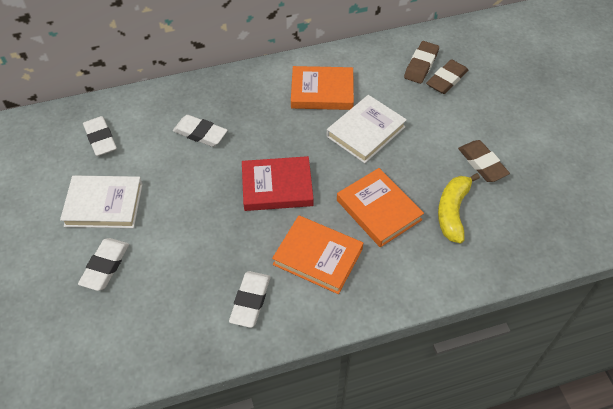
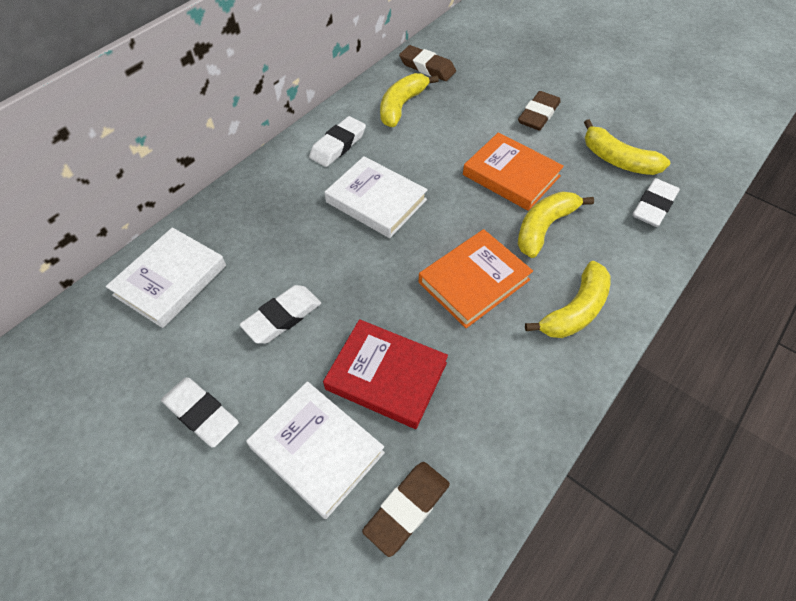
orange book: [272,216,363,294] [291,66,354,110] [337,168,424,247] = 3 -> [418,229,533,328] [463,133,564,211] = 2
white book: [60,176,143,228] [327,95,407,163] = 2 -> [106,227,226,328] [246,381,385,519] [325,156,428,238] = 3
yellow banana: [438,173,480,243] = 1 -> [380,73,439,127] [518,192,594,258] [525,261,610,338] [584,119,670,175] = 4

